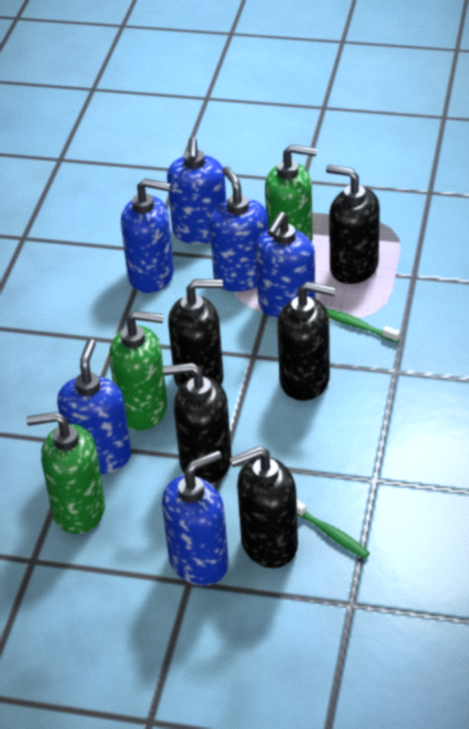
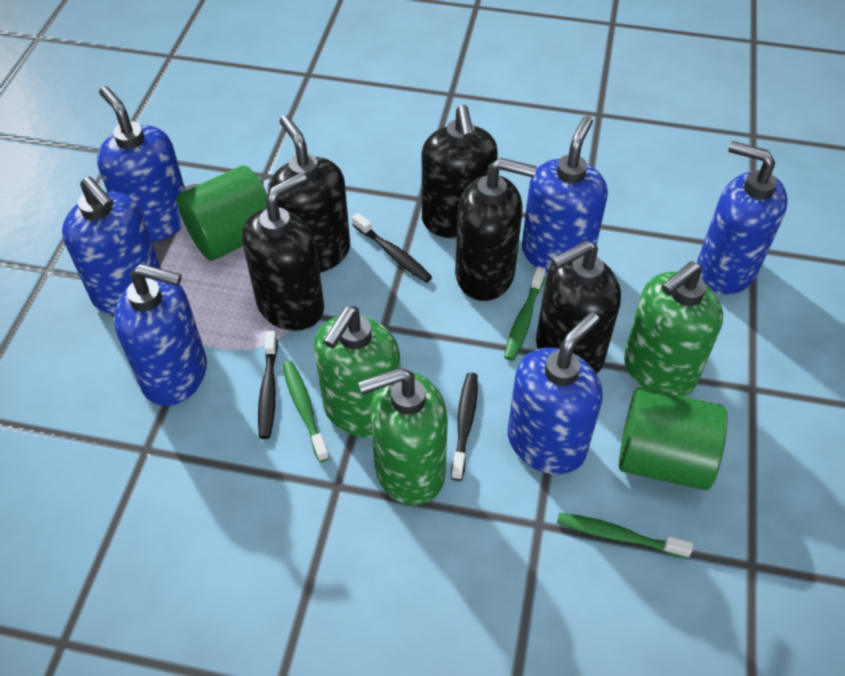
black toothbrush: none = 0 -> [258,331,278,439] [352,213,432,283] [451,372,478,481] = 3
green cylinder: none = 0 -> [177,166,268,261] [619,387,728,490] = 2
green toothbrush: [297,500,370,559] [326,308,400,343] = 2 -> [282,361,329,462] [504,266,546,361] [557,513,693,558] = 3

